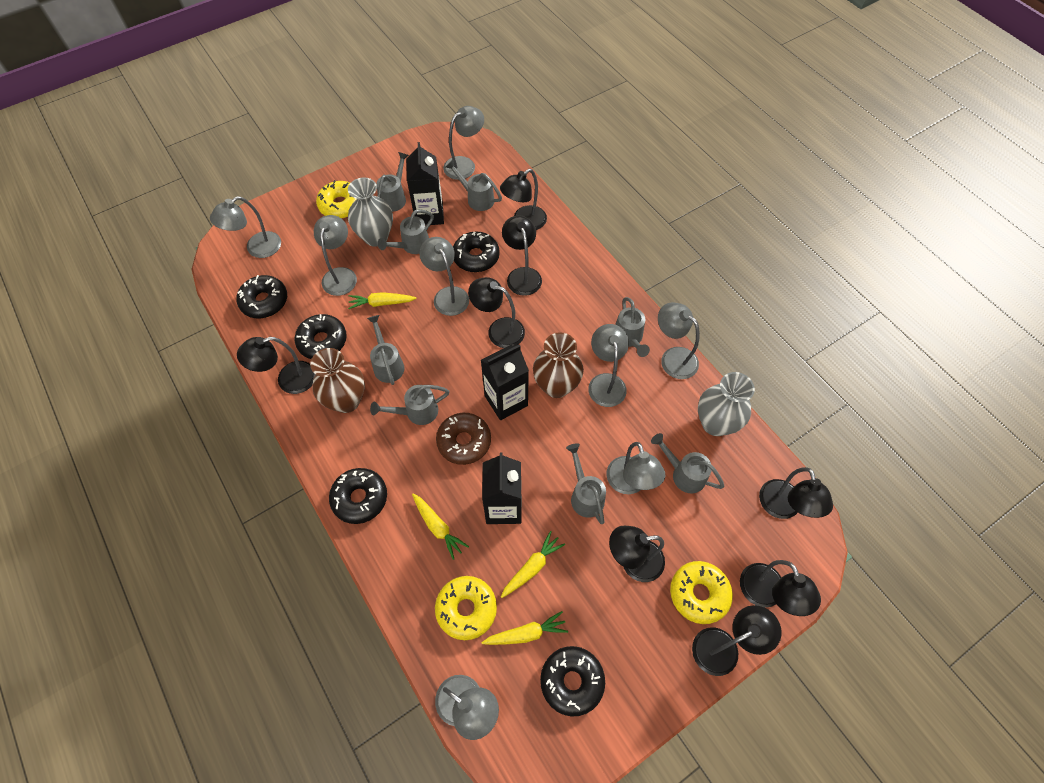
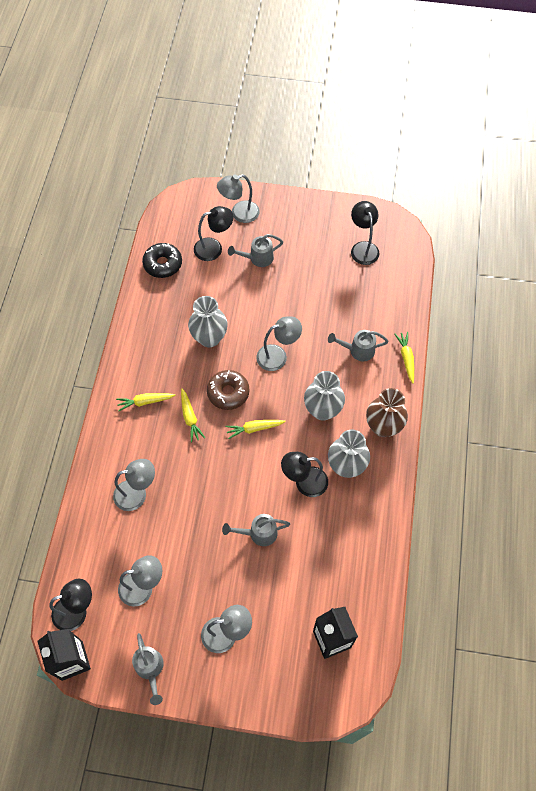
black carton: [406,142,444,226] [481,345,529,420] [482,452,522,524] = 3 -> [37,629,91,681] [313,607,358,659] = 2
black donut: [236,275,287,318] [294,314,347,359] [329,468,387,524] [453,231,500,272] [540,646,605,717] = 5 -> [142,243,182,278] = 1
black lamp: [237,337,315,394] [468,277,525,348] [500,169,547,230] [502,215,542,296] [609,525,665,582] [692,605,781,676] [740,560,821,616] [759,467,833,519] = 8 -> [49,579,92,631] [194,206,233,261] [281,452,328,497] [351,201,379,265] = 4
brown vase: [310,348,365,413] [533,332,584,398] = 2 -> [366,388,408,437] = 1
grey lamp: [210,196,281,258] [314,215,357,296] [419,237,469,316] [435,675,499,740] [443,106,484,180] [588,324,629,407] [606,442,665,494] [658,302,700,379] = 8 -> [113,459,155,511] [118,555,162,607] [201,605,252,653] [217,174,260,223] [256,316,302,371] = 5
grey vase: [348,178,393,247] [698,372,755,436] = 2 -> [188,296,227,347] [304,371,345,421] [328,430,370,478] = 3
grey watering can: [367,315,405,385] [370,385,450,425] [376,152,409,212] [378,209,434,254] [445,160,502,211] [566,443,606,524] [615,297,650,357] [651,433,725,493] = 8 -> [132,633,164,705] [222,514,290,546] [228,234,283,267] [328,330,389,361] = 4
yellow donut: [316,180,356,219] [435,576,497,640] [670,561,733,624] = 3 -> none = 0

